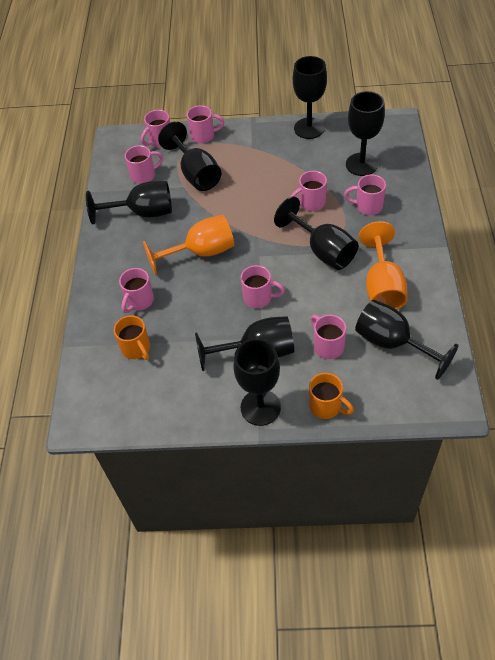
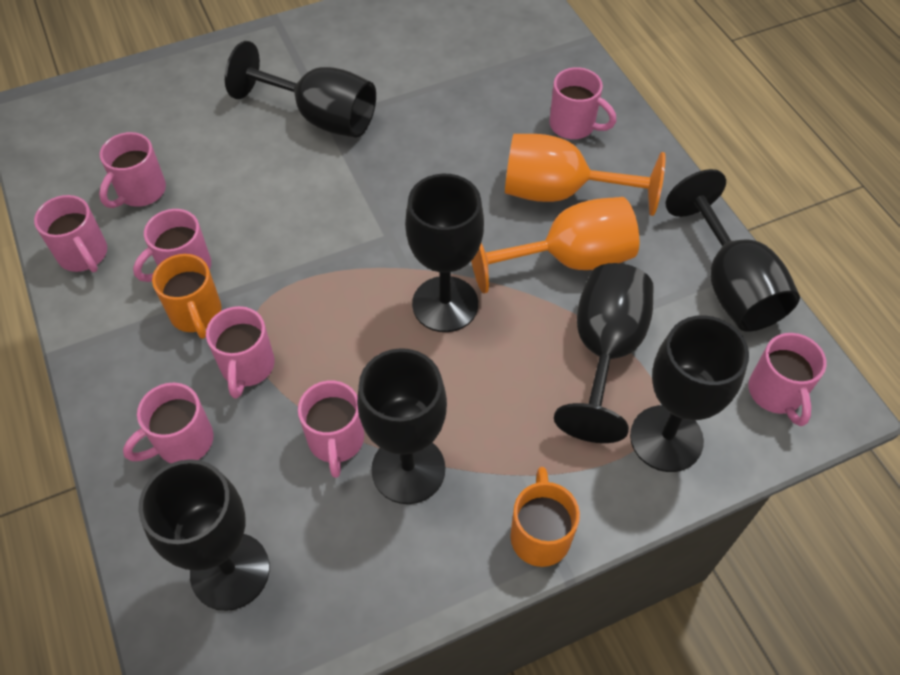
black goblet: [86,181,172,224] [158,122,222,191] [195,316,294,371] [233,338,281,426] [274,196,358,270] [293,56,327,139] [346,91,385,176] [355,300,458,380] = 8 -> [138,459,270,611] [225,41,376,138] [357,348,447,504] [405,174,484,332] [554,263,654,443] [630,315,749,472] [666,169,800,331] = 7

